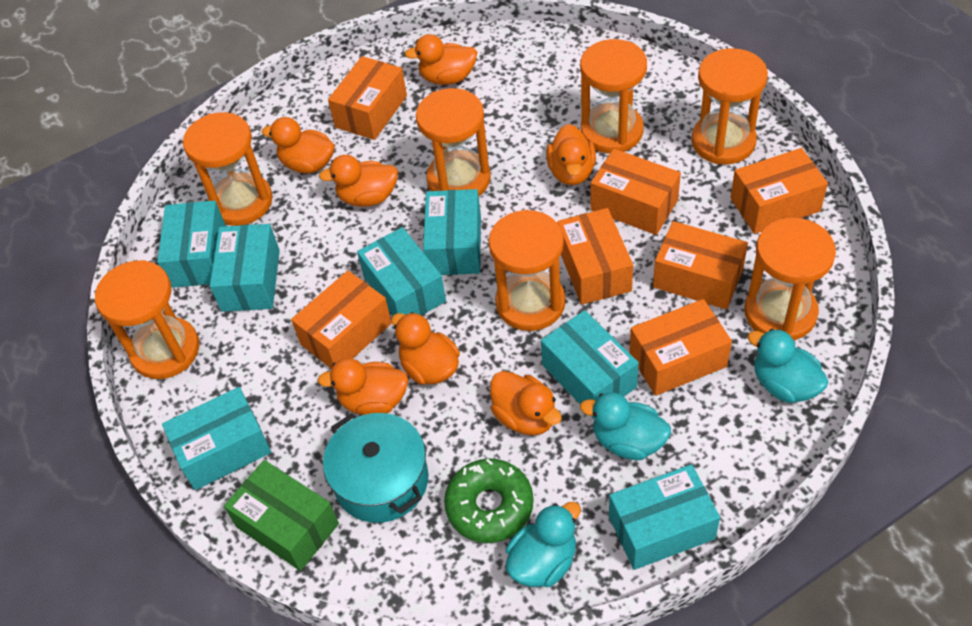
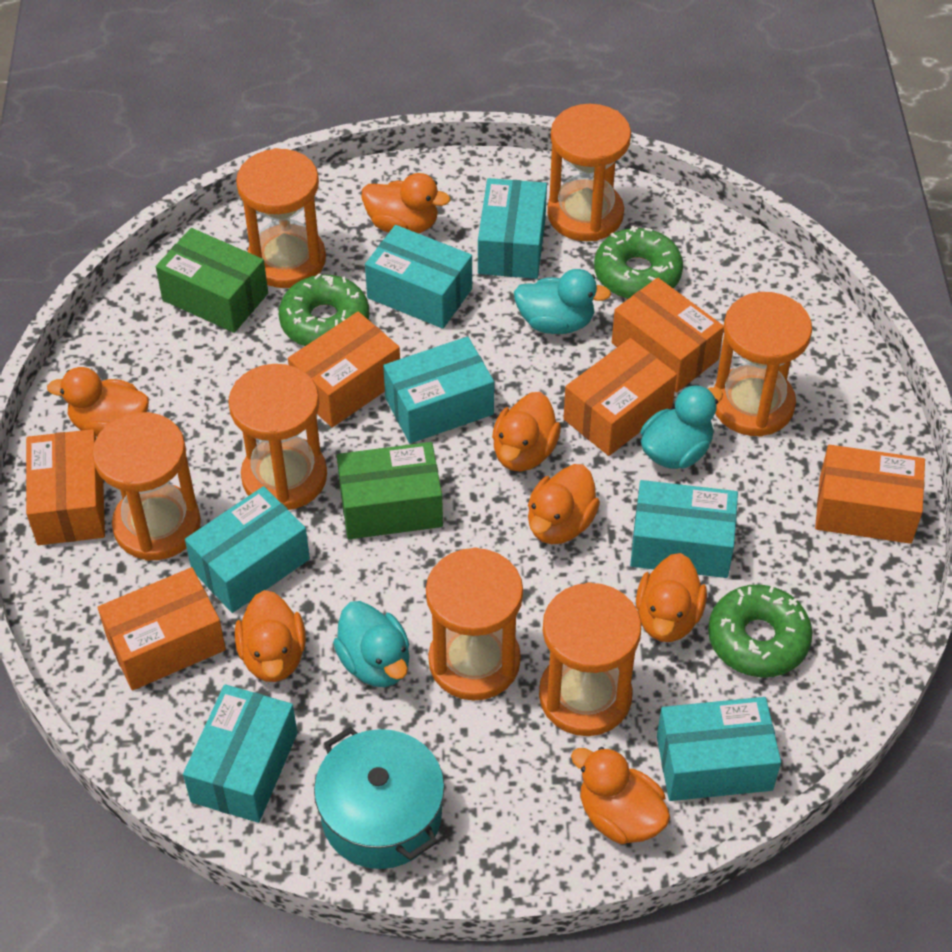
green box: [224,460,339,571] = 1 -> [156,228,268,333] [337,442,443,539] = 2
green donut: [444,458,533,543] = 1 -> [279,273,369,346] [594,226,683,299] [708,584,812,677] = 3
orange box: [291,271,392,369] [328,56,407,140] [557,208,633,305] [591,149,681,235] [629,299,732,396] [653,221,748,310] [730,148,828,234] = 7 -> [26,429,105,545] [98,567,226,690] [288,312,400,427] [563,338,677,456] [612,278,724,393] [815,445,925,544] = 6

